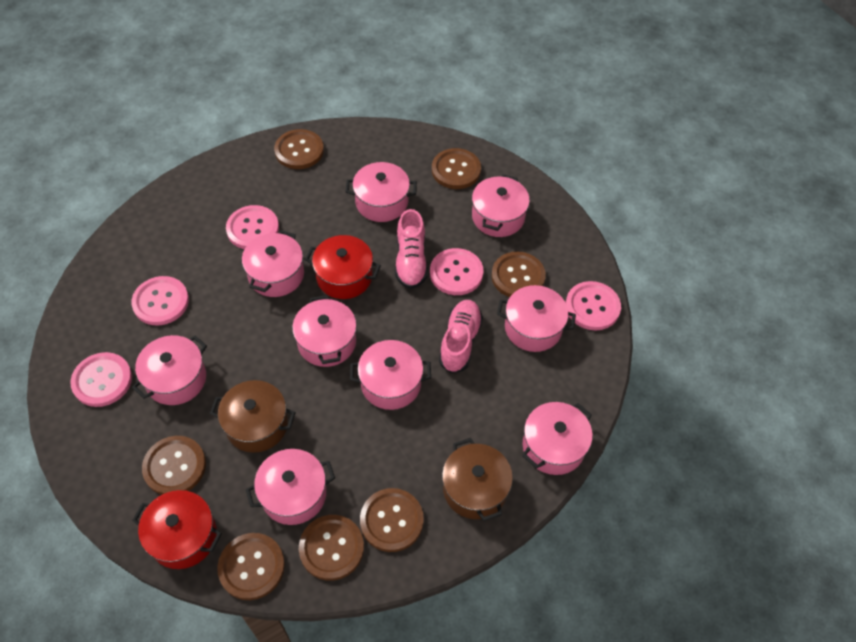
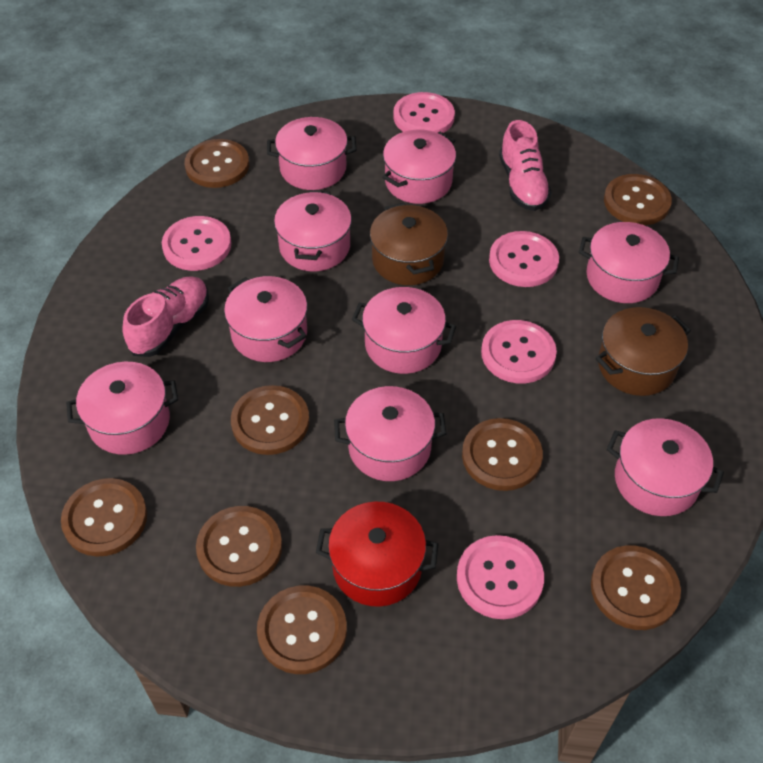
brown button: [142,436,206,495] [217,533,285,600] [274,129,324,169] [299,515,364,581] [360,488,424,552] [432,148,481,189] [491,252,546,297] = 7 -> [61,478,147,557] [184,139,249,188] [196,506,282,587] [231,385,309,455] [257,586,347,674] [462,418,543,491] [591,545,681,630] [604,174,672,225] = 8
red pot: [132,490,222,569] [305,235,381,299] = 2 -> [316,502,439,607] = 1

